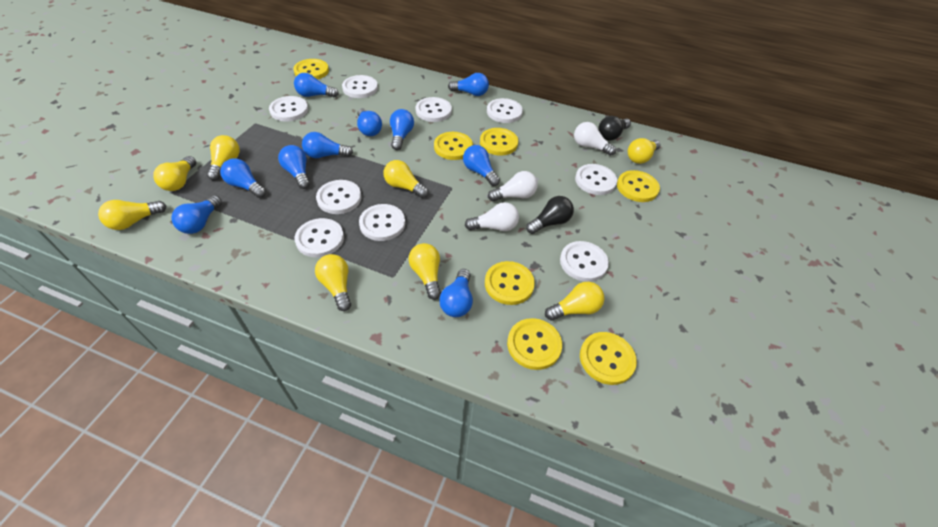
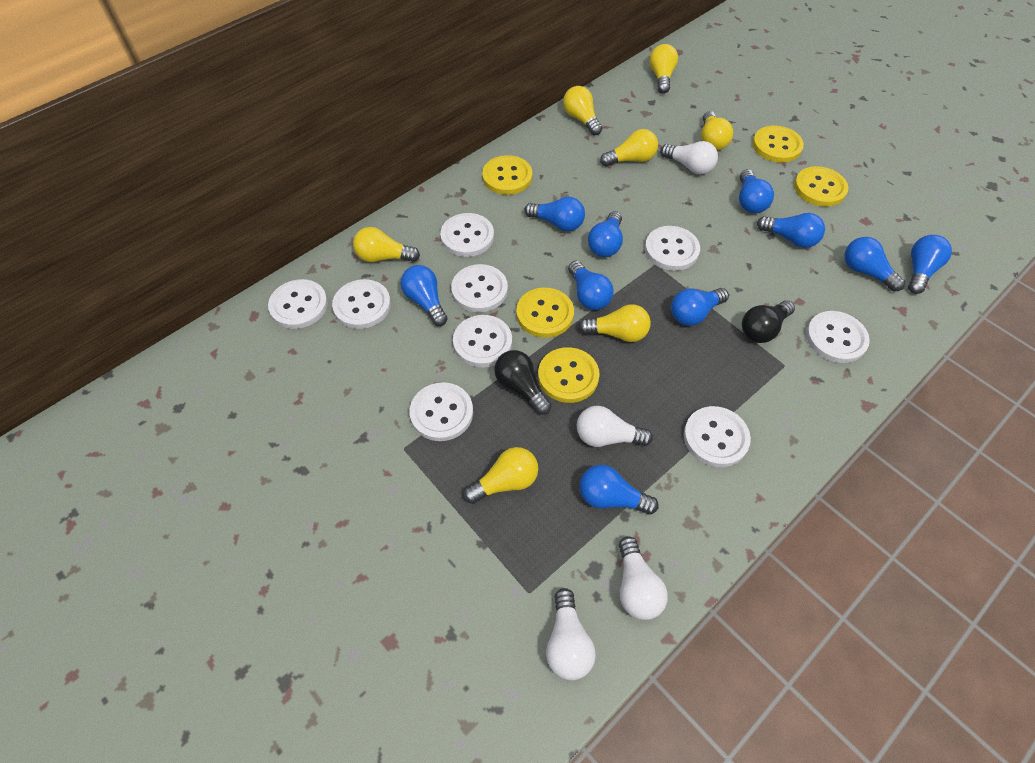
white light bulb: [465,202,519,231] [488,171,538,202] [574,122,616,156] = 3 -> [546,588,596,680] [577,406,653,447] [619,536,668,620] [660,141,718,174] = 4
yellow button: [293,59,329,80] [434,132,473,160] [480,128,518,156] [485,261,535,305] [507,318,562,370] [580,332,637,385] [617,170,660,202] = 7 -> [482,155,532,195] [516,287,574,338] [538,347,600,403] [753,125,804,163] [794,166,848,207] = 5
yellow light bulb: [98,200,166,230] [153,156,196,191] [207,135,240,180] [315,254,351,311] [384,160,428,198] [408,243,441,300] [545,282,605,321] [628,138,660,164] = 8 -> [353,227,420,262] [463,447,538,504] [563,86,602,135] [578,304,651,342] [600,129,658,167] [649,44,678,94] [701,111,733,150] = 7

